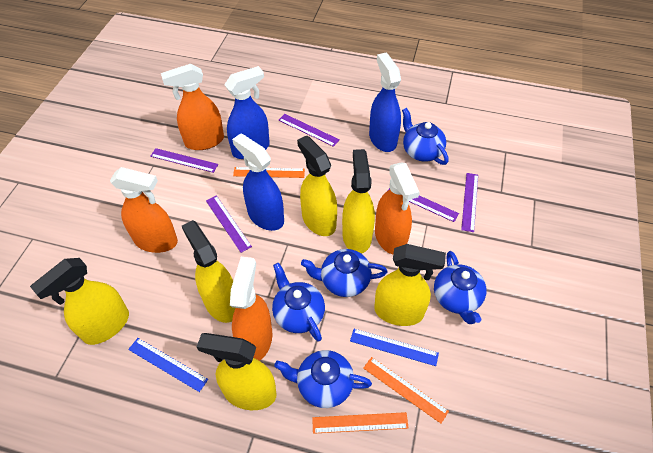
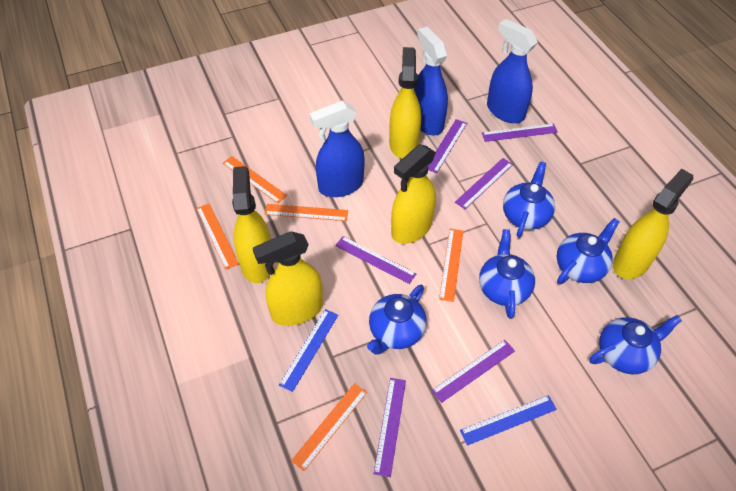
orange ruler: [233,167,305,178] [312,412,409,434] [363,357,449,424] = 3 -> [196,204,239,269] [223,156,287,203] [265,204,348,221] [291,383,367,471] [439,229,463,302] = 5
orange spray bottle: [110,167,178,253] [161,64,224,150] [230,257,272,361] [375,162,420,255] = 4 -> none = 0
purple ruler: [150,148,218,173] [206,195,252,253] [278,114,340,147] [388,188,459,222] [461,173,478,232] = 5 -> [335,236,417,284] [374,378,406,477] [428,119,467,173] [431,340,515,403] [455,158,513,209] [482,123,558,142] = 6
yellow spray bottle: [30,258,129,345] [182,220,235,323] [197,333,277,410] [297,136,337,236] [342,149,375,254] [374,244,446,326] = 6 -> [232,166,274,283] [253,231,323,326] [389,47,421,159] [391,144,436,244] [613,169,693,279] = 5

